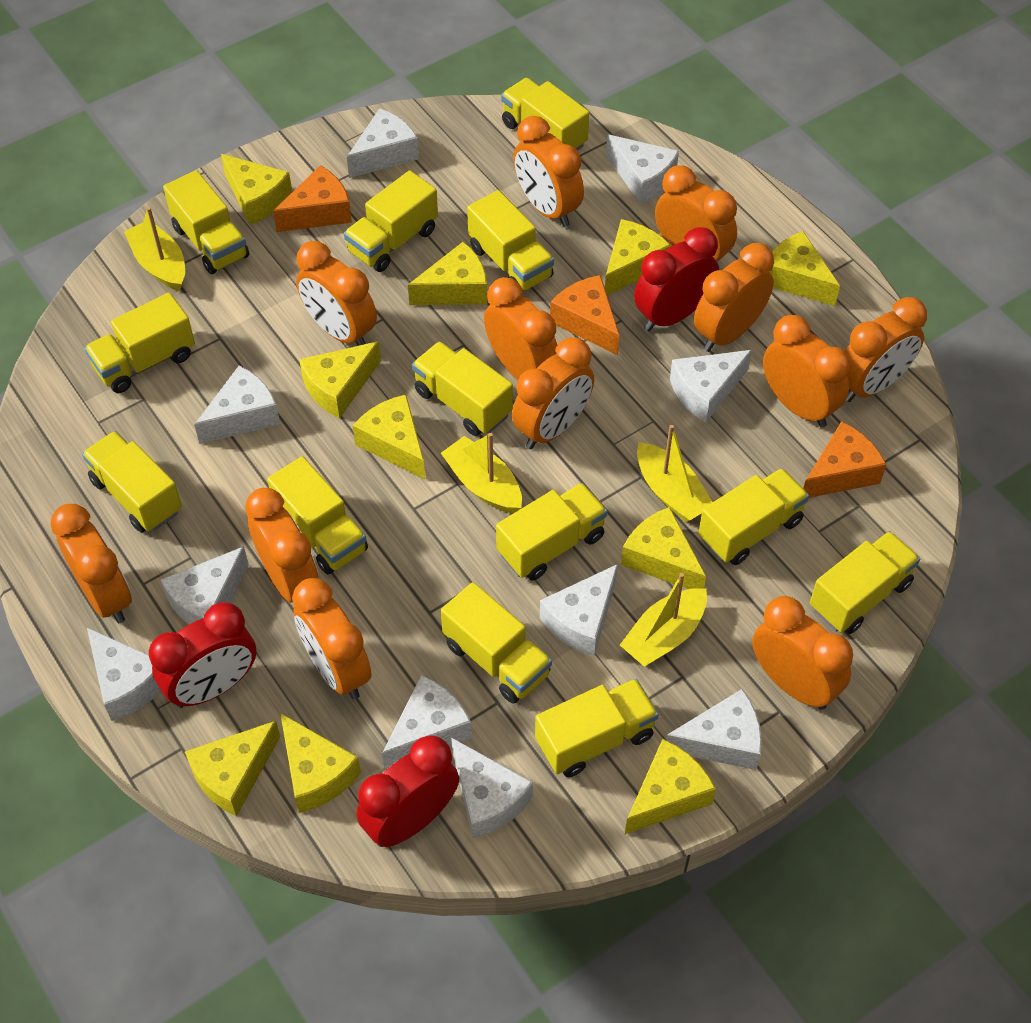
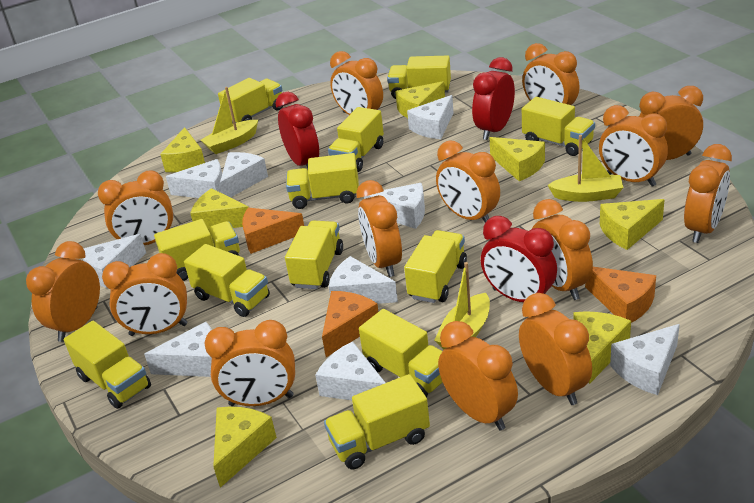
orange clock: [51,504,132,623] [245,488,319,603] [292,578,371,699] [296,241,377,346] [484,277,557,379] [512,337,594,449] [513,116,584,227] [655,165,737,270] [694,243,774,352] [752,596,853,710] [763,315,851,428] [845,297,927,402] = 12 -> [26,241,100,342] [98,171,173,245] [102,253,188,336] [204,320,295,406] [330,51,383,115] [356,180,402,277] [436,140,500,223] [438,321,518,431] [519,293,592,405] [522,43,580,105] [532,199,593,300] [599,105,668,187] [639,86,703,160] [684,144,732,243] = 14
white cheese: [87,628,161,721] [161,546,249,625] [194,366,280,444] [347,108,419,178] [382,675,472,769] [451,737,533,839] [540,564,618,656] [606,134,679,204] [666,689,762,770] [670,350,752,423] = 10 -> [83,234,146,288] [144,322,212,377] [166,159,223,198] [220,152,268,198] [315,341,386,400] [329,256,398,304] [364,183,425,229] [407,95,453,139] [610,324,680,395] = 9
yellow boat: [124,207,185,291] [441,433,522,513] [620,573,707,667] [637,424,713,522] = 4 -> [201,87,258,154] [434,262,490,349] [547,135,624,202] = 3
yellow cheese: [185,721,280,816] [221,154,292,225] [280,713,361,813] [299,341,381,418] [353,394,425,479] [408,242,487,305] [605,219,671,295] [621,507,706,589] [625,739,716,834] [769,231,840,306] = 10 -> [160,127,205,172] [190,188,249,230] [213,407,277,488] [395,81,445,118] [489,137,545,181] [573,311,631,384] [600,199,665,250] = 7
yellow truck: [82,431,182,533] [84,293,195,393] [163,170,249,274] [267,456,368,574] [344,170,438,272] [412,341,513,436] [441,582,552,703] [467,190,554,291] [496,483,608,581] [501,78,589,151] [535,679,659,777] [699,468,809,565] [810,531,920,634] = 13 -> [64,321,151,409] [154,219,240,281] [184,244,270,317] [218,78,283,123] [285,221,343,289] [286,153,359,209] [324,374,430,470] [328,107,384,172] [359,309,442,397] [387,56,451,99] [404,230,467,303] [522,97,595,156] = 12

